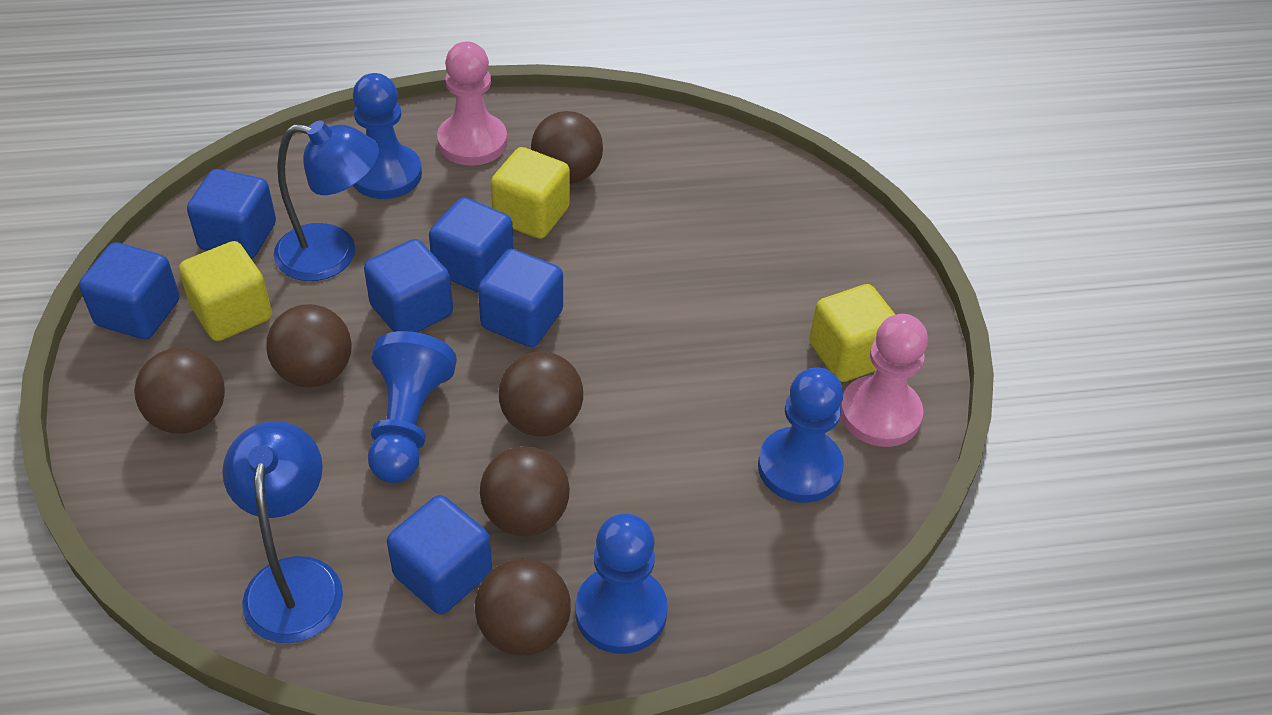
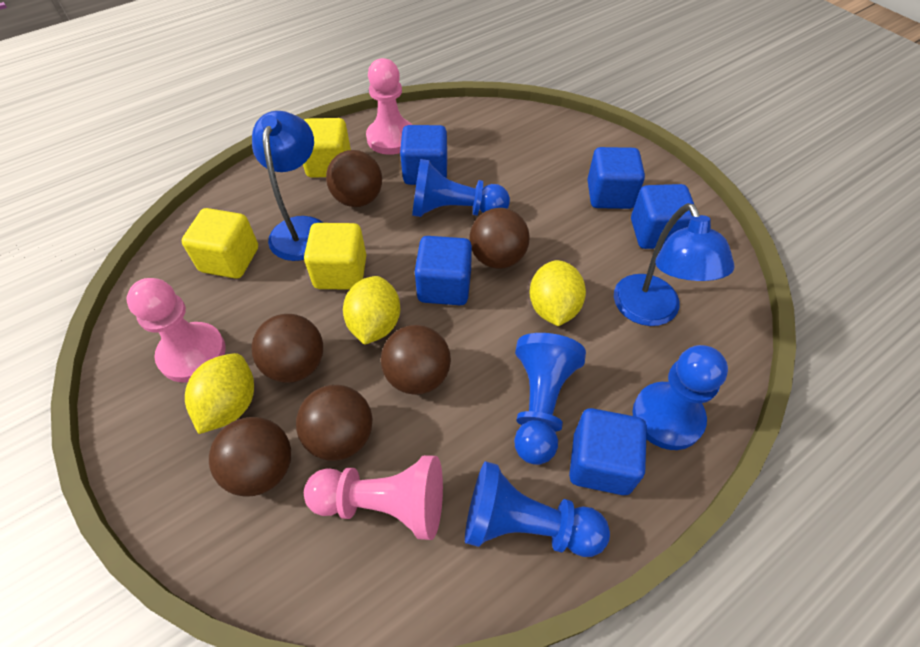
blue cube: [79,242,179,339] [187,169,276,259] [364,239,453,332] [387,495,492,614] [429,197,514,292] [478,249,563,347] = 6 -> [400,125,447,185] [415,236,472,305] [569,408,647,495] [587,147,645,209] [631,184,694,249] = 5
pink pawn: [437,42,507,166] [840,314,928,447] = 2 -> [127,278,226,382] [304,455,443,540] [366,58,412,155] = 3
yellow lemon: none = 0 -> [185,353,254,434] [343,276,400,345] [529,260,586,326] = 3

